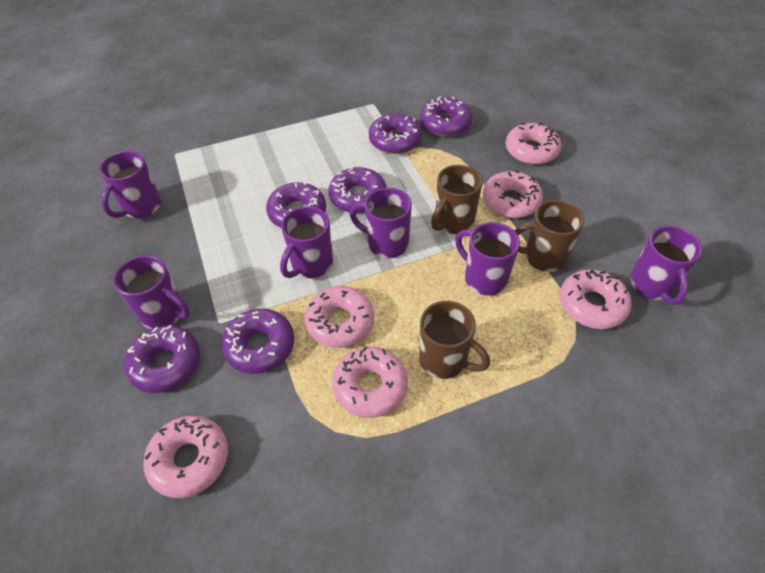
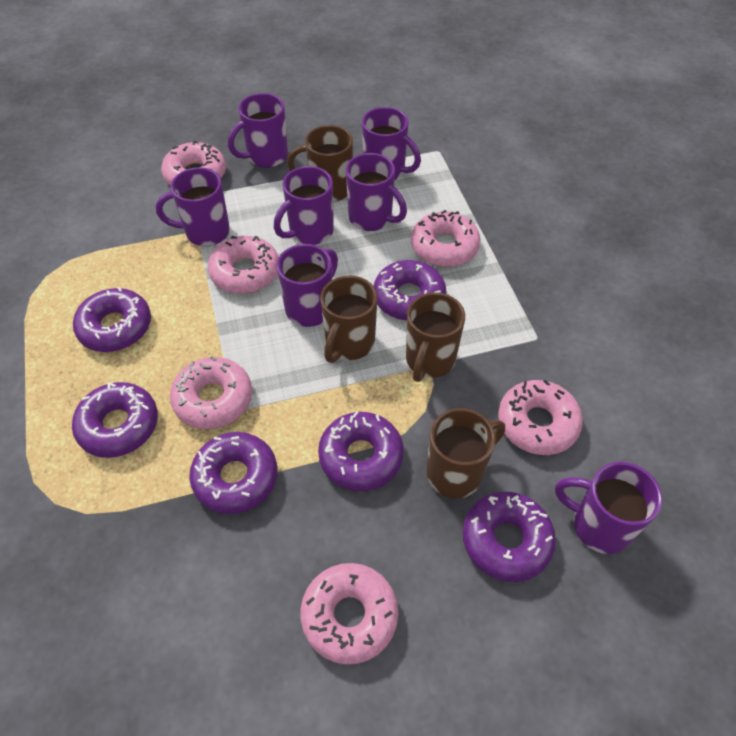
brown mug: [419,301,490,379] [431,165,483,234] [514,200,584,272] = 3 -> [287,125,353,202] [320,275,378,363] [406,292,465,382] [427,408,505,498] = 4
purple mug: [100,151,162,219] [113,255,190,329] [280,206,333,278] [350,188,412,258] [455,222,520,296] [630,226,703,305] = 6 -> [156,167,230,246] [228,93,288,168] [274,166,334,245] [277,244,338,327] [346,153,407,231] [362,107,421,180] [555,462,662,554] = 7

